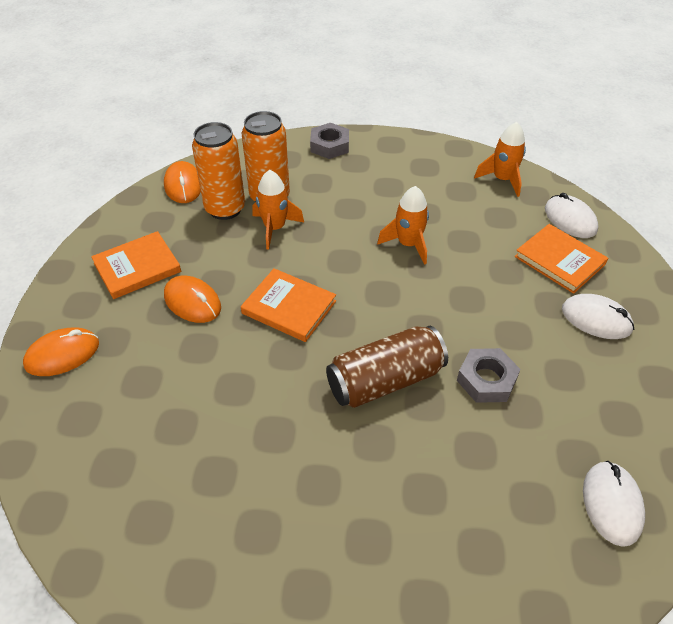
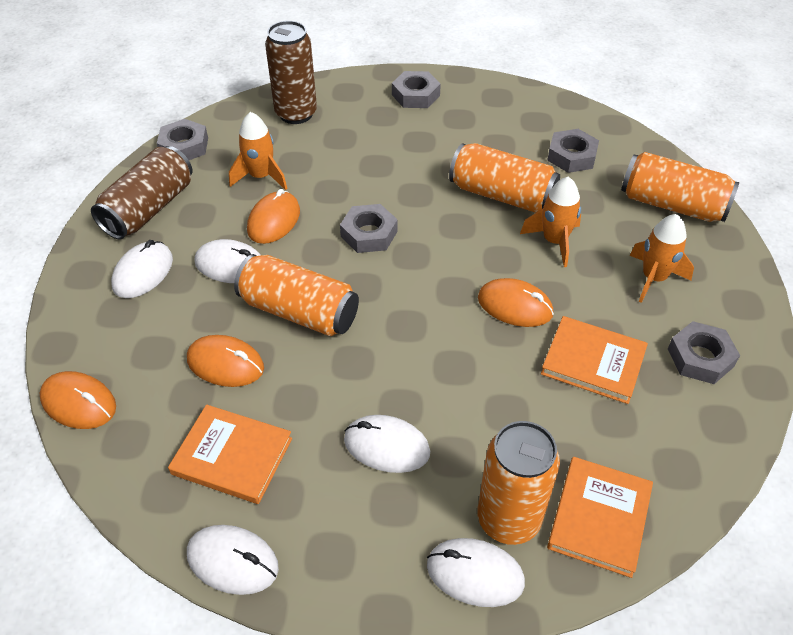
brown can: [326,326,448,408] = 1 -> [91,146,192,239] [265,21,317,124] = 2
grey nut: [310,123,349,159] [457,348,521,403] = 2 -> [157,119,208,160] [340,204,398,253] [392,71,441,108] [547,129,599,173] [668,321,740,384] = 5
orange can: [192,122,245,220] [242,111,290,202] = 2 -> [234,254,359,336] [449,143,560,213] [477,421,560,545] [621,152,739,222] = 4
orange mouse: [23,327,99,376] [164,161,201,203] [164,276,221,323] = 3 -> [39,371,116,429] [187,335,264,387] [247,189,300,244] [478,278,554,327] = 4
white mouse: [545,193,598,238] [562,294,634,339] [583,461,645,547] = 3 -> [111,240,173,298] [187,525,279,595] [195,239,261,283] [344,415,430,473] [427,538,525,607] = 5

